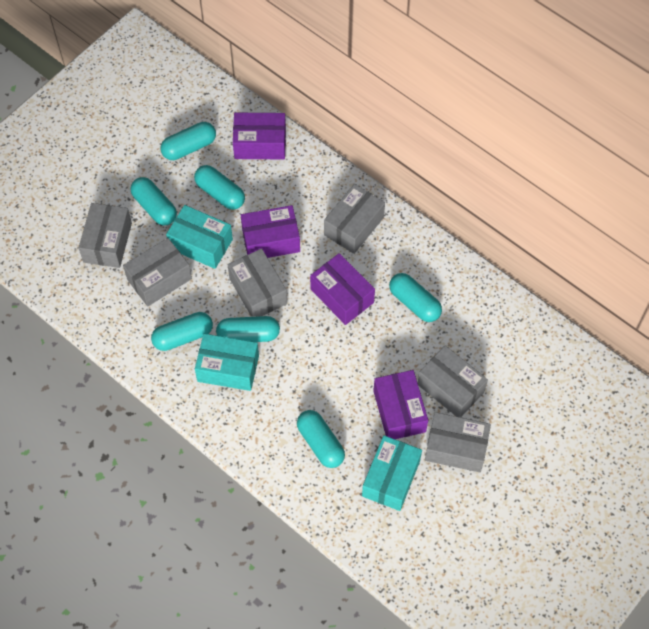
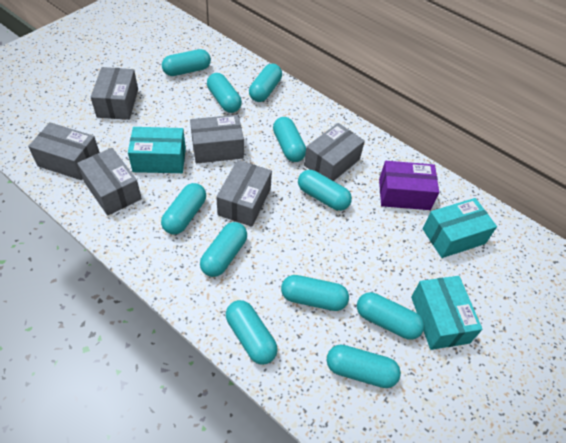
purple box: [233,113,286,159] [241,205,300,258] [310,253,375,325] [373,370,428,439] = 4 -> [379,161,439,210] = 1
turquoise capsule: [131,177,177,225] [151,312,213,351] [161,122,216,160] [194,165,245,210] [216,316,280,342] [297,410,345,468] [389,273,442,322] = 7 -> [161,183,206,235] [162,49,211,76] [200,222,247,277] [207,73,242,113] [226,300,278,365] [249,64,282,102] [273,117,306,162] [281,275,349,311] [298,170,352,211] [327,344,401,388] [357,292,424,340] = 11

